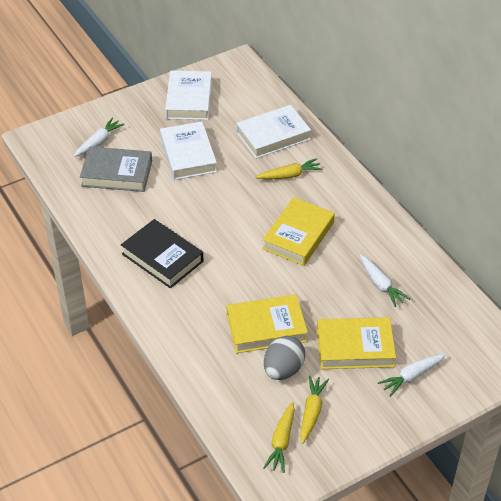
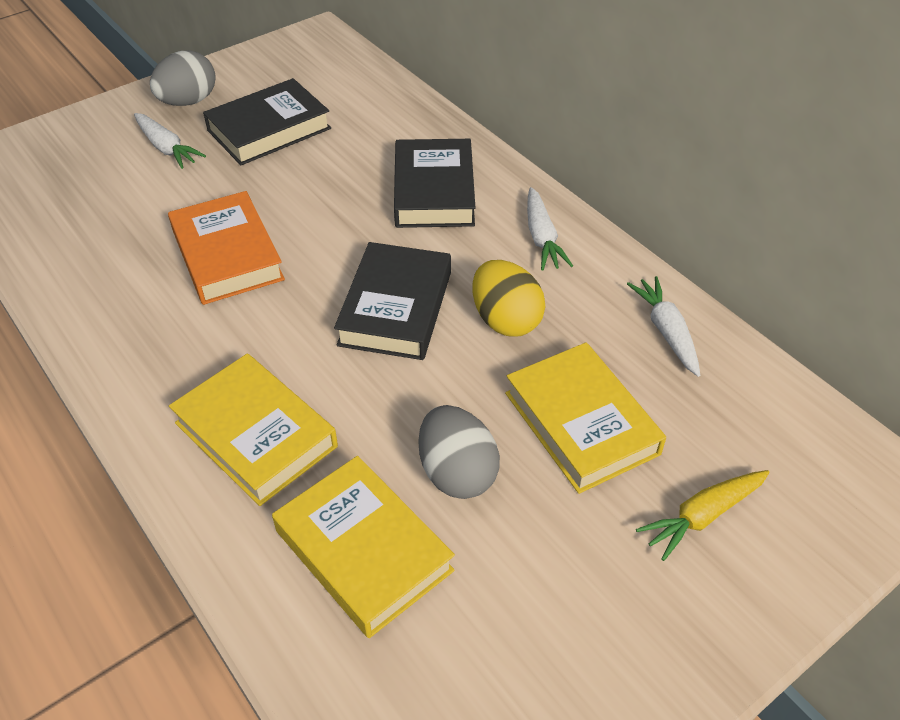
black book: [121,219,203,289] = 1 -> [203,78,331,165] [334,242,451,360] [394,139,475,228] = 3
grey book: [80,147,152,192] = 1 -> none = 0
grey egg: [264,336,305,380] = 1 -> [150,50,216,106] [419,405,500,499] = 2
orange book: none = 0 -> [168,191,285,305] = 1
white book: [160,121,217,180] [165,71,212,120] [236,105,311,159] = 3 -> none = 0
yellow carrot: [255,158,323,179] [263,402,295,473] [300,375,329,444] = 3 -> [636,470,769,561] = 1
yellow egg: none = 0 -> [473,260,546,337] = 1

